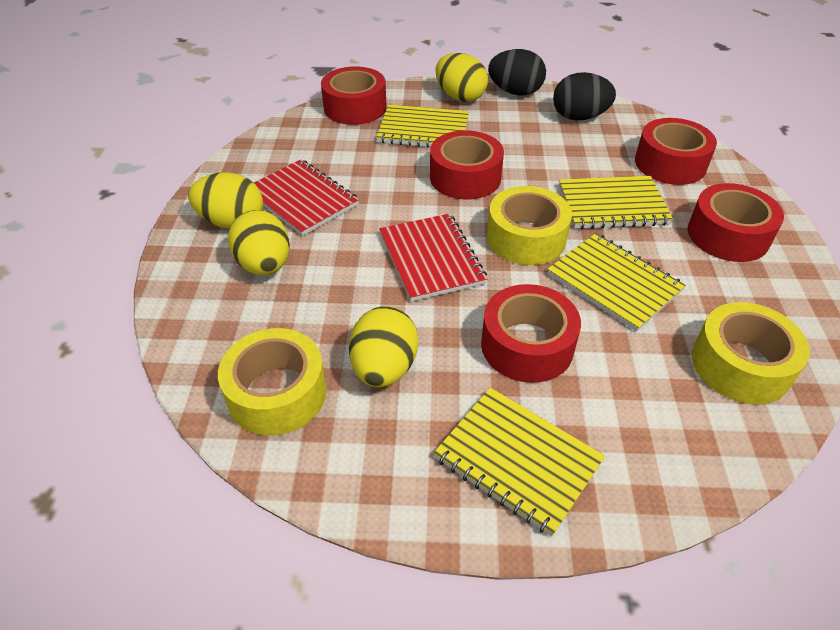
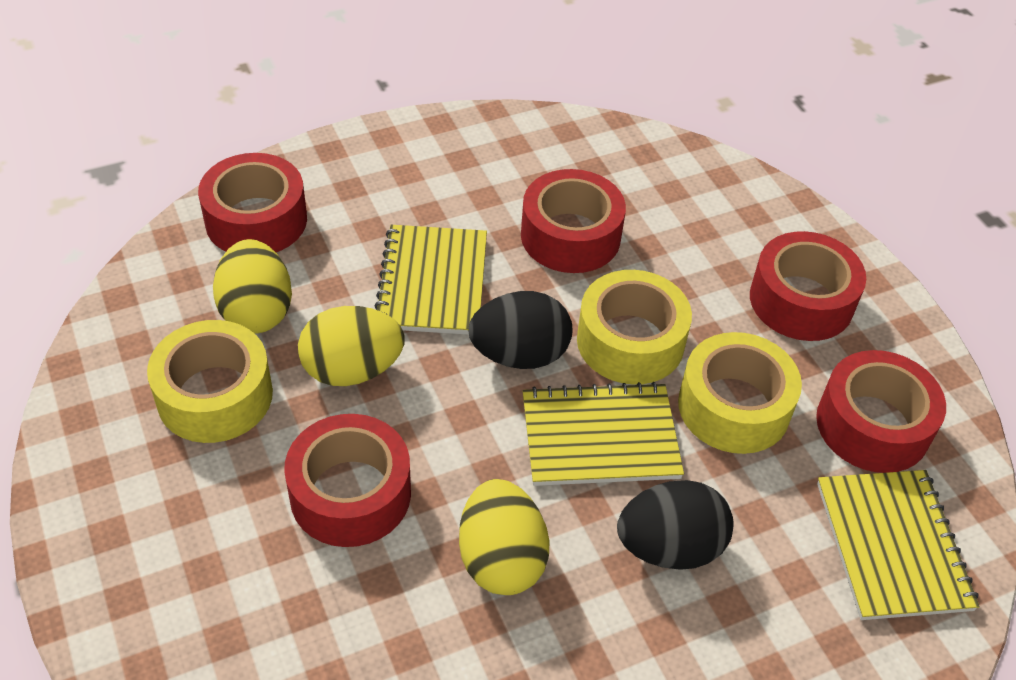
red notebook: [254,160,359,236] [379,213,487,302] = 2 -> none = 0
yellow egg: [188,173,263,229] [228,210,290,275] [349,306,418,387] [435,53,488,102] = 4 -> [213,239,292,334] [298,306,405,386] [459,479,550,595] = 3
yellow notebook: [376,105,469,147] [433,388,605,537] [547,233,686,331] [559,176,673,229] = 4 -> [375,225,487,335] [522,382,684,486] [817,470,980,620] = 3

